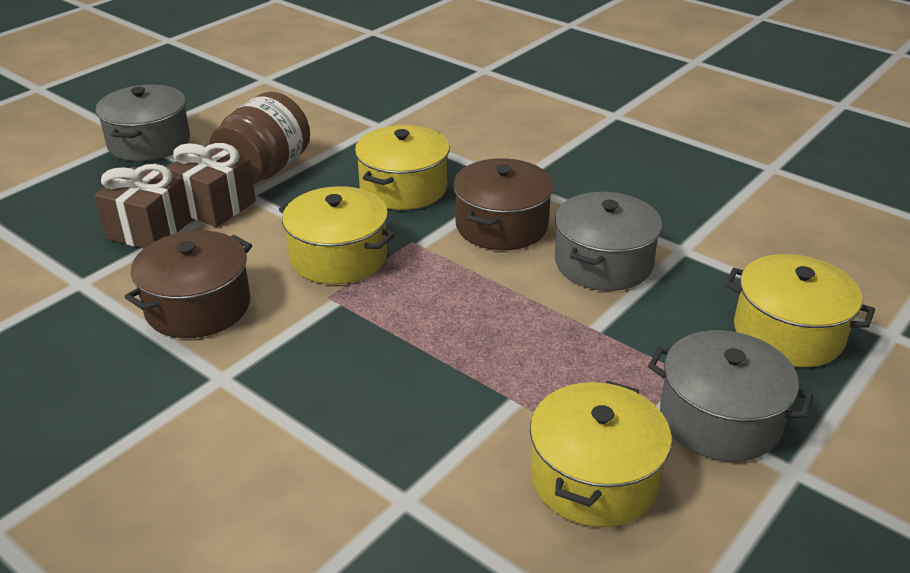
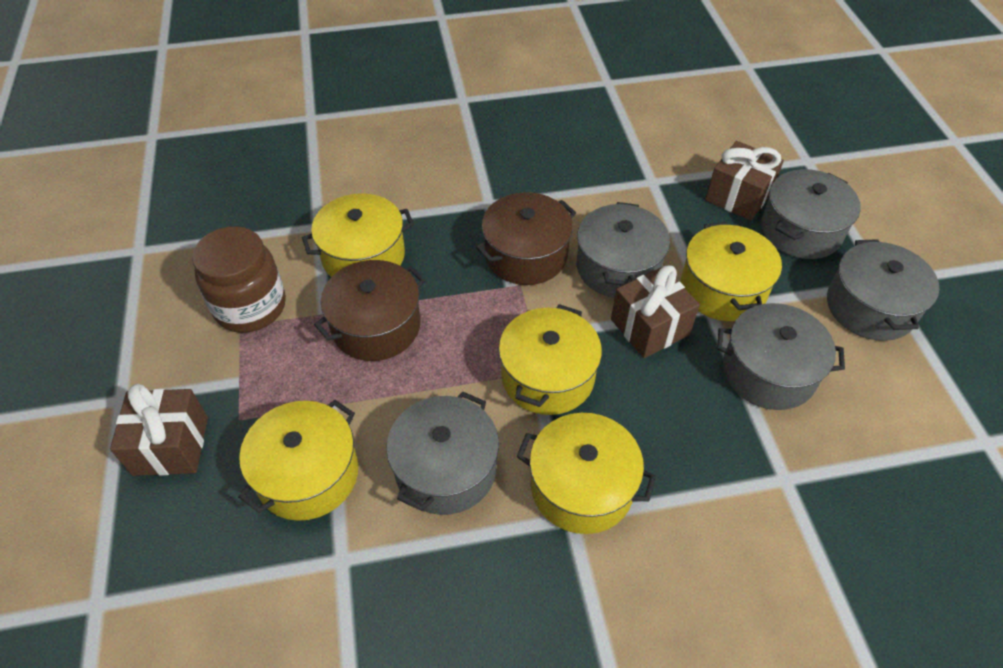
brown gift: [94,164,191,248] [166,143,256,227] = 2 -> [110,384,208,476] [611,266,700,358] [705,141,784,221] = 3
grey pot: [95,85,190,161] [555,192,662,291] [648,330,813,462] = 3 -> [386,391,499,515] [576,202,670,298] [717,303,845,410] [761,169,861,259] [827,239,939,341] = 5
yellow pot: [279,186,395,284] [355,125,450,210] [530,381,672,527] [725,254,875,367] = 4 -> [238,399,358,521] [302,193,414,277] [499,304,602,415] [517,413,656,534] [681,222,782,321] = 5

